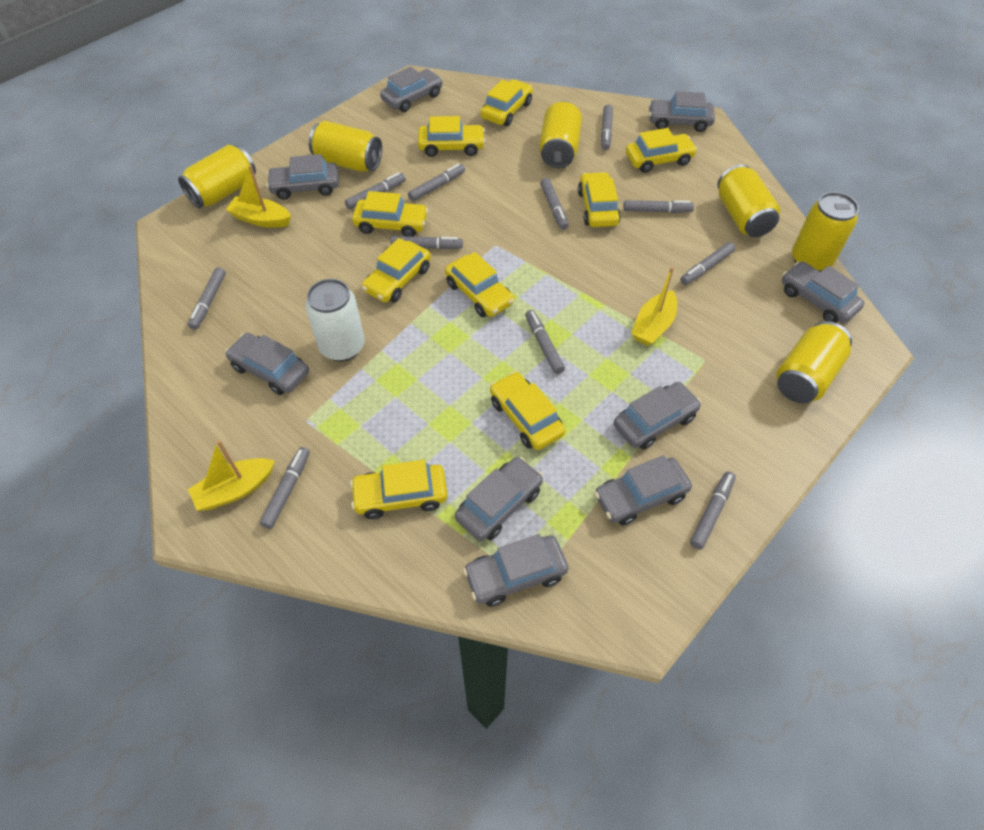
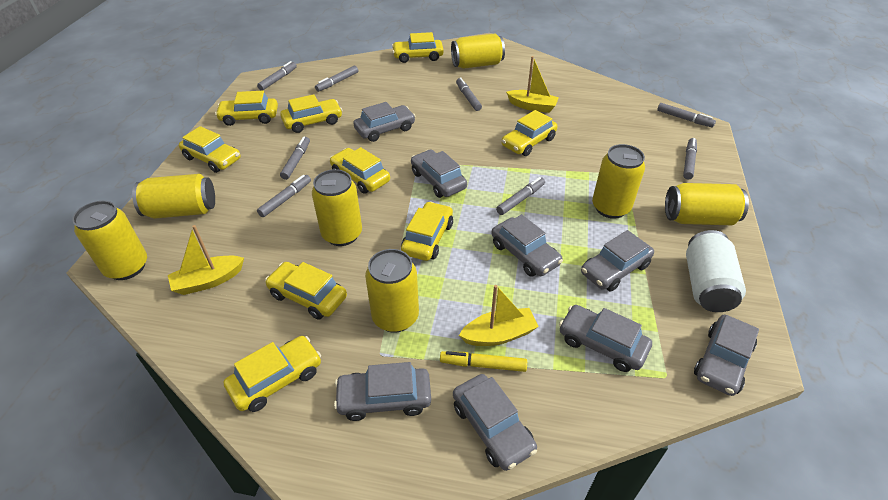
grey car: [225,333,309,395] [266,154,339,200] [380,67,443,112] [455,457,543,541] [463,534,569,607] [594,455,692,526] [614,382,701,450] [648,91,715,132] [782,261,864,323] = 9 -> [334,362,431,421] [353,102,416,142] [411,150,467,198] [453,374,537,471] [491,214,563,277] [559,305,652,372] [581,230,654,292] [694,315,759,396] = 8
grey marker: [188,267,226,330] [260,447,310,529] [345,172,406,209] [390,236,463,249] [408,163,465,201] [525,310,565,374] [540,178,568,230] [601,105,613,150] [623,200,694,213] [680,242,735,285] [690,471,736,550] = 11 -> [257,61,297,91] [257,175,311,217] [280,137,310,180] [315,66,358,92] [456,78,482,111] [496,177,545,215] [657,103,716,127] [683,138,697,180] = 8
yellow can: [178,145,256,208] [309,121,382,172] [539,101,582,168] [717,164,780,237] [776,321,852,403] [792,192,859,272] = 6 -> [72,201,147,280] [132,174,215,219] [312,169,362,246] [365,249,419,333] [451,33,505,69] [592,144,645,219] [665,183,749,225] = 7
yellow marker: none = 0 -> [440,351,527,372] = 1

